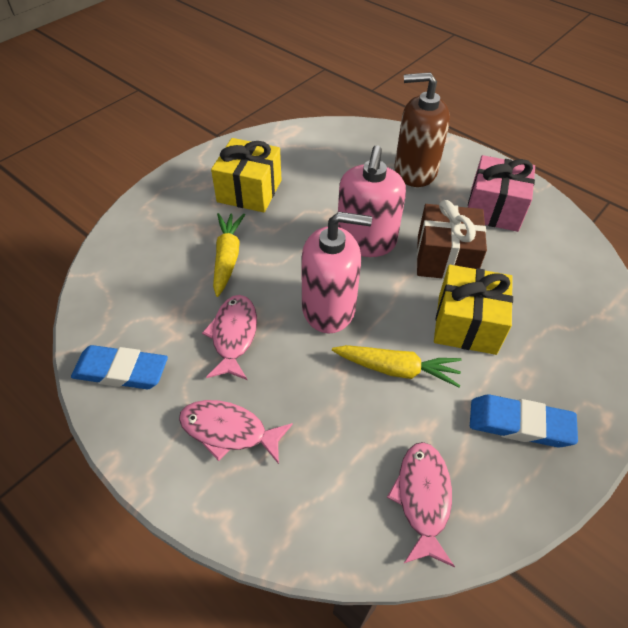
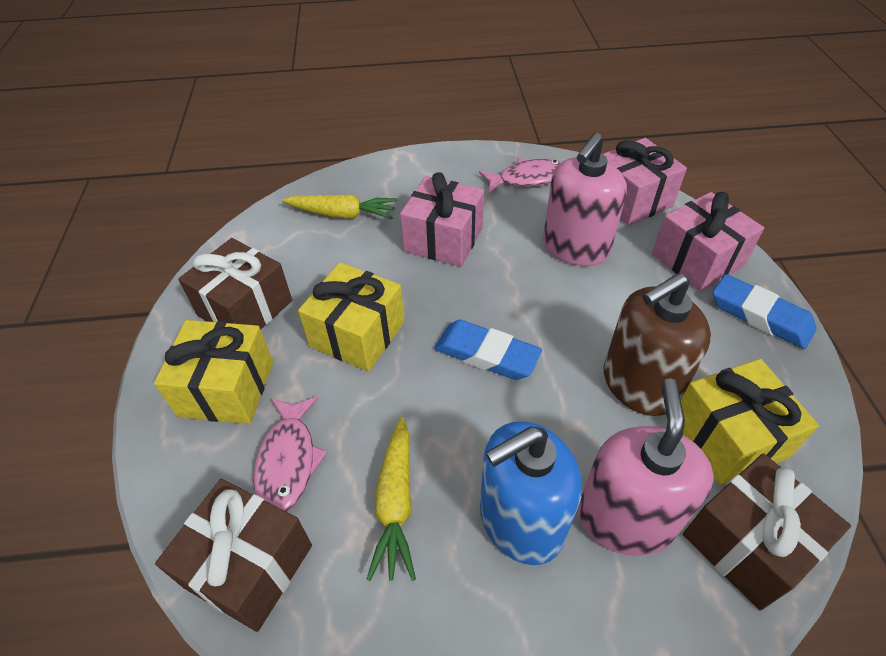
blue soap dispenser: none = 0 -> [480,421,582,565] = 1
brown gift: [417,200,487,279] = 1 -> [155,479,312,632] [178,238,292,330] [683,453,851,611] = 3
pink fish: [179,400,293,464] [202,295,257,380] [387,442,455,567] = 3 -> [253,397,328,512] [479,158,562,194] = 2
pink gift: [468,155,535,232] = 1 -> [400,172,484,267] [603,138,687,226] [652,192,764,292] = 3
yellow gift: [211,138,281,212] [434,265,513,355] = 2 -> [154,320,273,424] [298,262,405,372] [681,359,819,485] = 3

